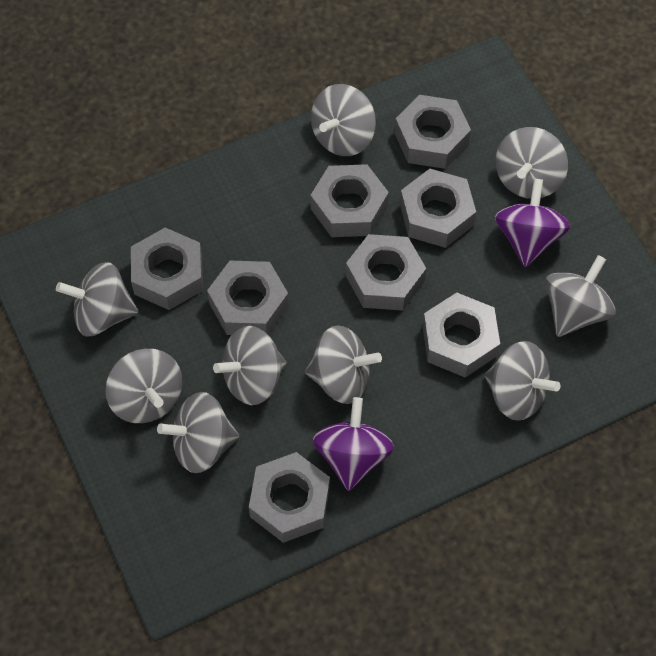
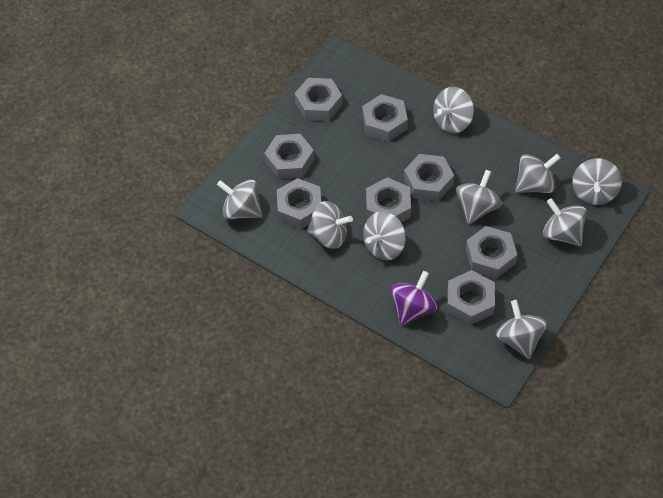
purple spinning top: [313,397,394,491] [495,179,570,267] = 2 -> [390,271,437,326] = 1

